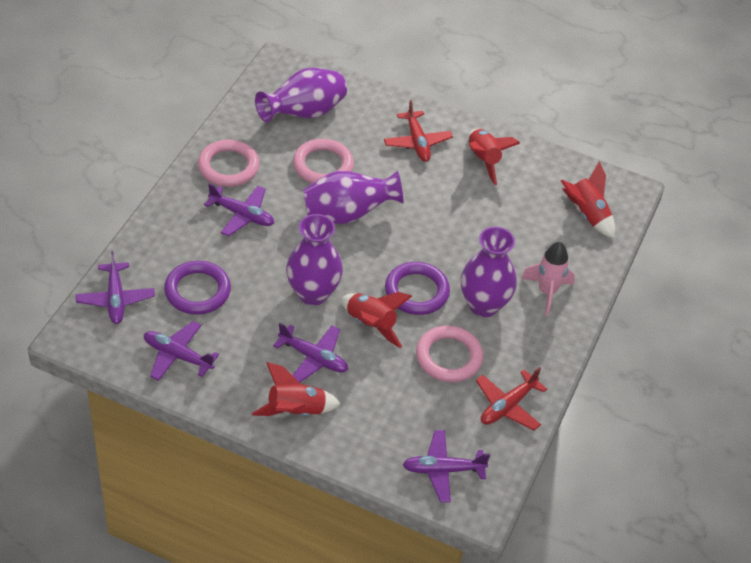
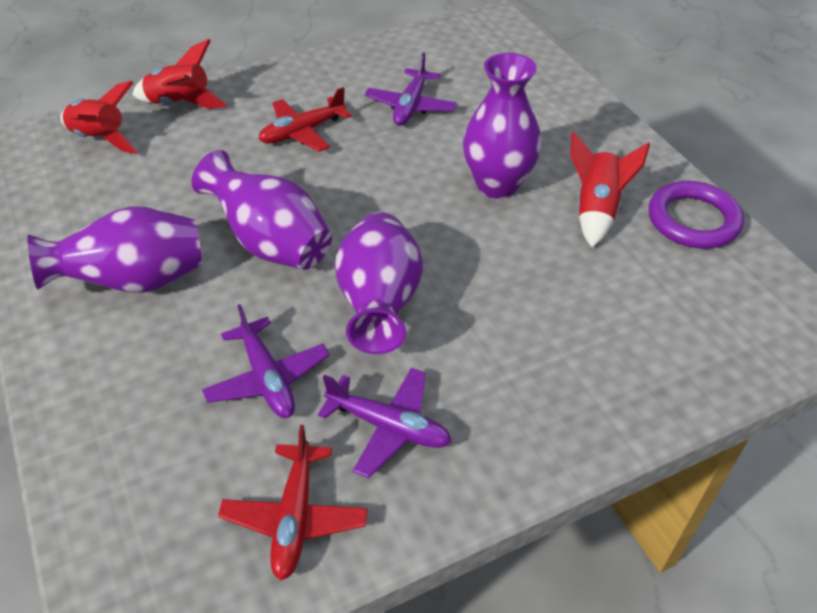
pink ring: [198,140,259,187] [293,139,354,184] [416,326,483,382] = 3 -> none = 0
pink rocket: [521,242,575,316] = 1 -> none = 0
purple plane: [76,251,155,324] [144,321,219,381] [204,183,274,236] [273,323,348,383] [403,430,490,502] = 5 -> [202,304,330,418] [318,368,452,478] [365,52,457,126] = 3
purple ring: [164,261,231,315] [385,262,450,315] = 2 -> [649,181,744,249] = 1
red rocket: [252,362,340,416] [342,292,412,348] [469,129,520,185] [561,161,615,238] = 4 -> [60,81,138,154] [132,39,228,109] [571,132,650,247] = 3

